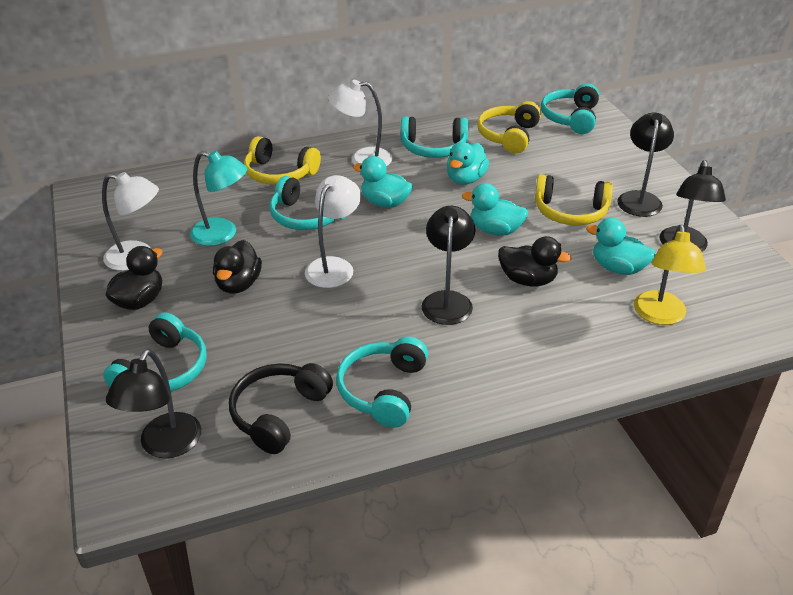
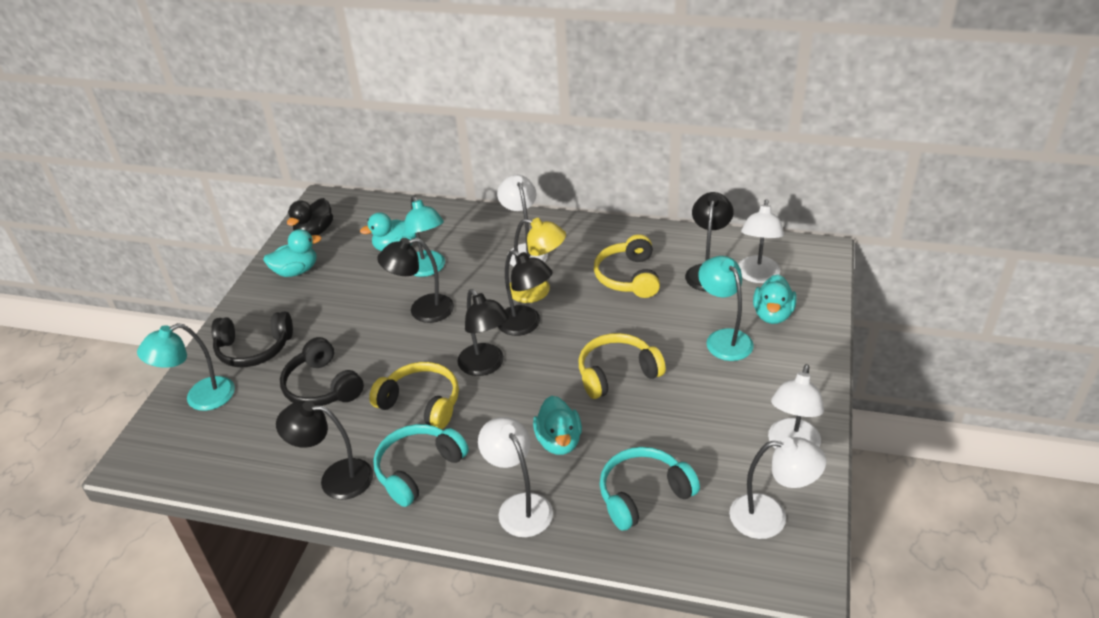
black duck: [106,246,163,310] [213,240,262,294] [498,236,572,286] = 3 -> [287,198,333,236] = 1
black headphones: [229,363,333,454] = 1 -> [211,312,293,367] [280,337,364,406] = 2
black lamp: [106,349,201,458] [422,206,476,325] [617,113,674,217] [659,160,726,252] = 4 -> [276,401,373,500] [377,238,454,323] [458,289,509,376] [498,250,553,336] [685,192,734,291] = 5
turquoise headphones: [103,312,207,392] [269,176,347,230] [336,337,428,428] [401,116,468,158] [541,83,599,134] = 5 -> [373,424,469,507] [600,447,700,531] = 2
turquoise lamp: [190,151,247,246] = 1 -> [137,323,235,411] [404,196,445,277] [698,256,754,361] = 3
white lamp: [102,172,159,271] [305,175,361,288] [328,80,392,166] = 3 -> [478,417,553,537] [497,175,548,267] [729,437,826,539] [738,199,784,283] [768,364,824,449] = 5

